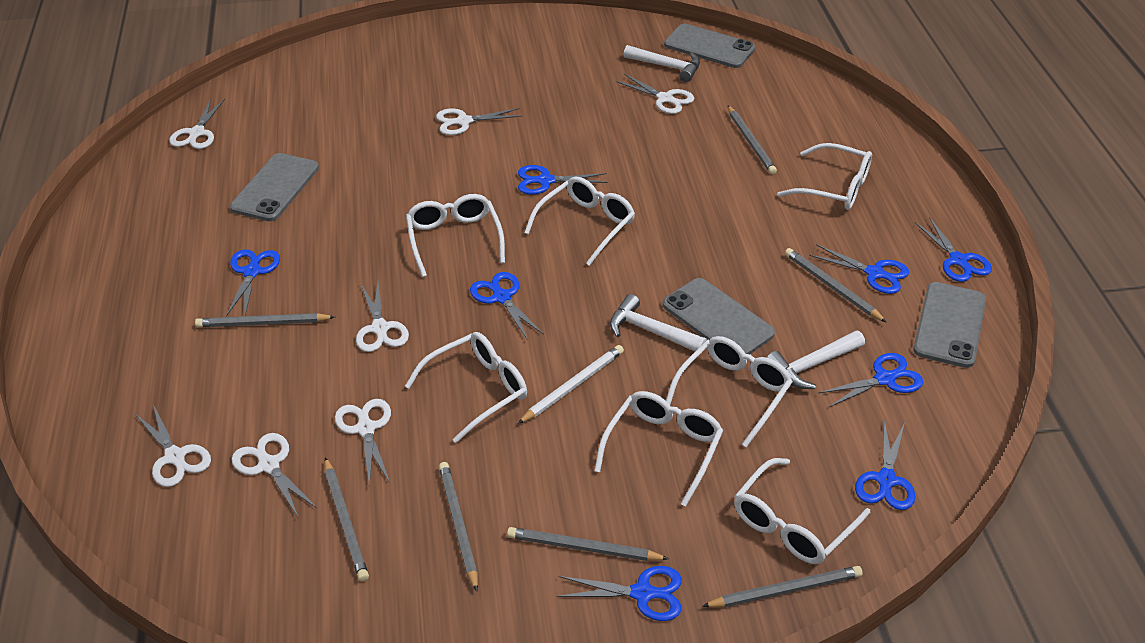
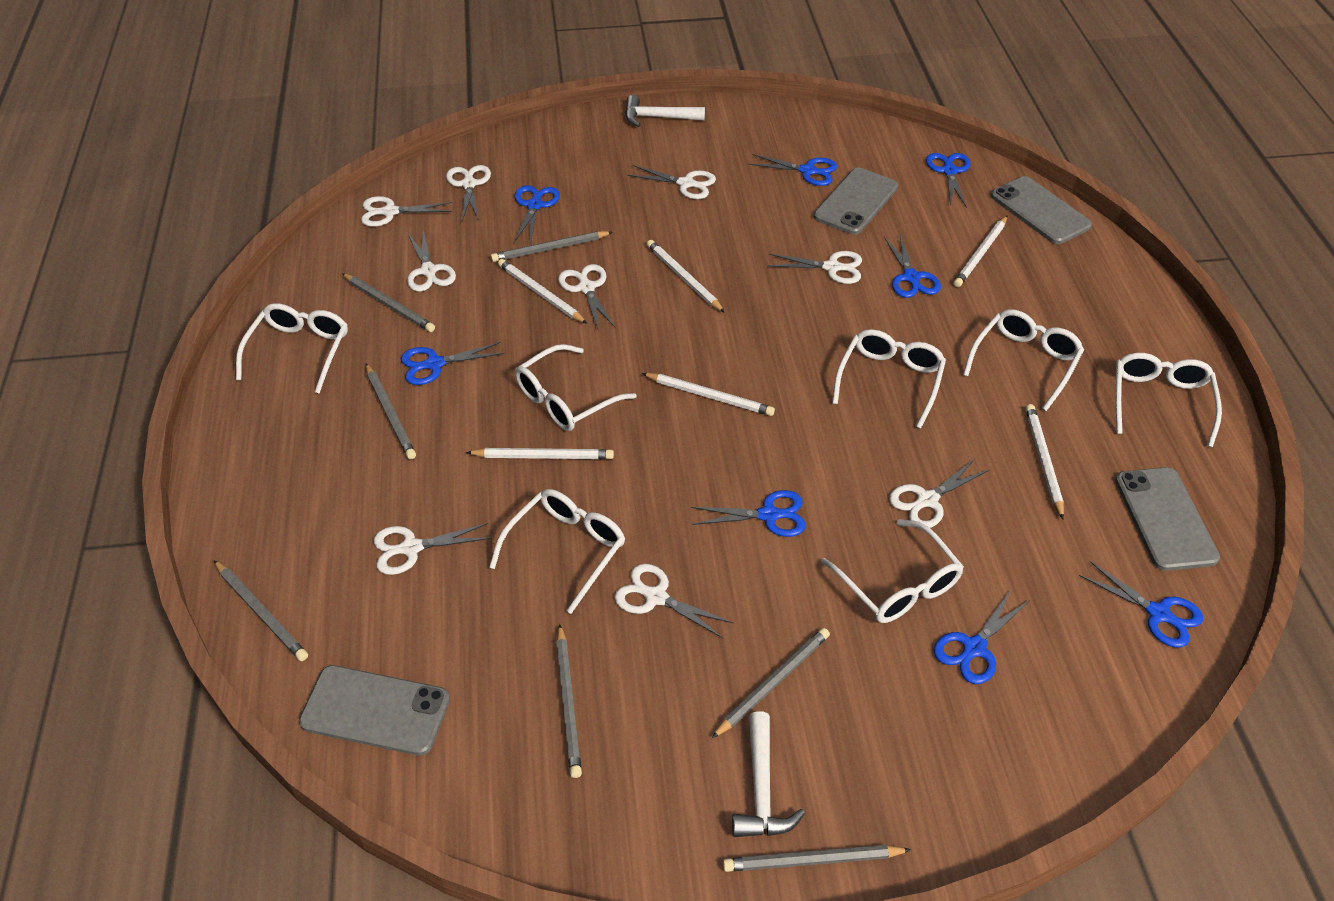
white hammer: [610,294,707,352] [623,45,700,82] [766,331,865,389] = 3 -> [625,95,705,127] [732,711,805,837] = 2
white pencil: [518,345,624,424] = 1 -> [466,448,614,459] [498,259,587,324] [642,373,775,416] [647,240,725,313] [954,216,1007,287] [1025,404,1064,519] = 6
white scissors: [135,404,211,487] [169,99,225,149] [232,433,317,517] [335,399,391,486] [356,282,409,352] [436,108,522,135] [615,74,694,114] = 7 -> [361,196,452,227] [373,523,492,575] [407,229,456,292] [446,165,491,221] [558,264,615,329] [615,564,734,639] [627,165,716,199] [767,251,862,284] [889,459,990,528] = 9

